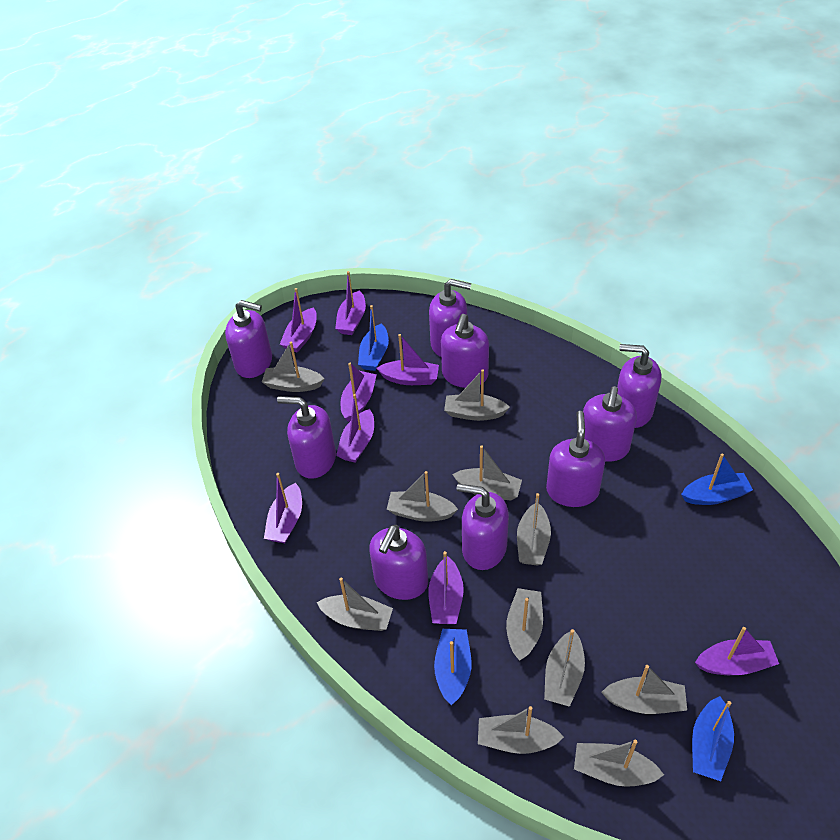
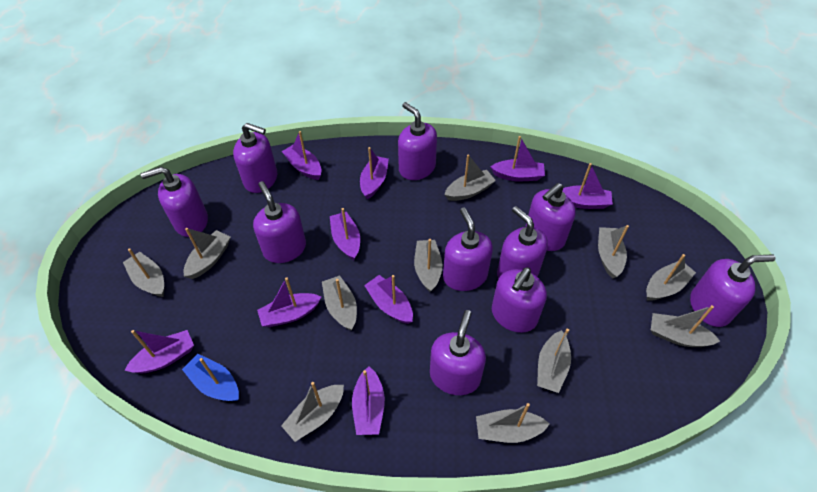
blue boat: [358,305,389,371] [434,629,472,705] [681,454,753,505] [692,696,734,781] = 4 -> [182,354,239,401] = 1
purple boat: [264,473,302,543] [280,288,317,353] [335,271,366,335] [336,394,374,463] [341,363,377,422] [377,334,439,385] [428,551,464,624] [695,627,779,675] = 8 -> [124,330,194,373] [257,277,321,327] [282,131,322,180] [330,208,360,260] [352,366,385,435] [360,147,389,199] [364,275,413,324] [491,136,545,181] [563,163,613,209] = 9
purple soap dispenser: [225,300,272,378] [277,396,336,479] [369,525,428,600] [429,279,471,357] [441,314,489,388] [457,484,509,570] [546,411,605,507] [583,386,637,462] [617,344,661,428] = 9 -> [141,167,208,237] [233,123,277,193] [253,181,306,263] [398,102,437,180] [430,310,486,395] [443,208,493,291] [492,267,547,333] [497,206,548,279] [525,183,576,251] [690,254,776,327] = 10

